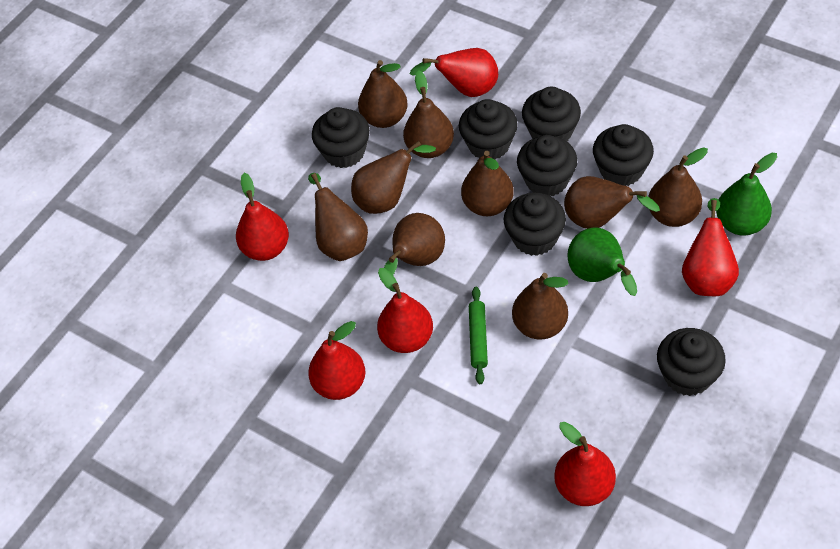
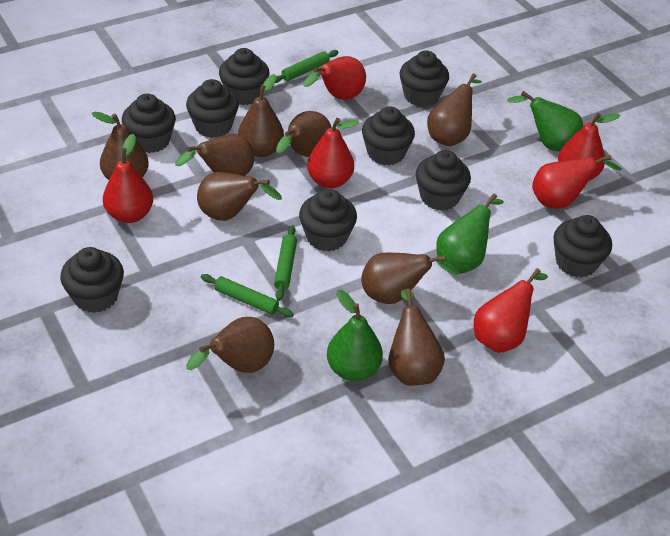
black cupcake: [312,107,370,168] [459,99,518,160] [504,193,566,256] [517,135,577,196] [522,87,581,142] [593,124,654,186] [657,328,726,396] = 7 -> [60,247,124,313] [122,93,176,153] [186,79,239,138] [219,48,270,105] [299,189,357,251] [362,106,415,165] [400,50,449,107] [416,150,471,211] [554,215,612,277] = 9
green pear: [567,227,637,296] [716,153,777,236] = 2 -> [327,290,383,381] [436,193,504,274] [507,91,583,152] = 3
green rolling pin: [469,287,488,384] = 1 -> [201,274,294,318] [274,225,297,301] [275,50,339,83] = 3

